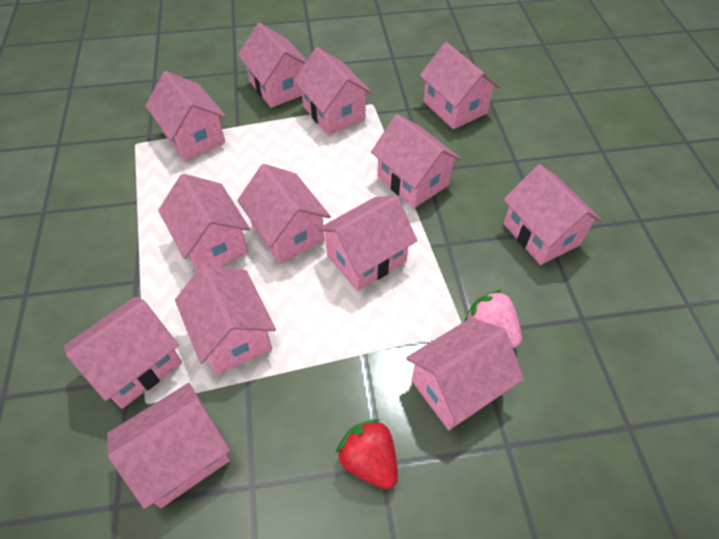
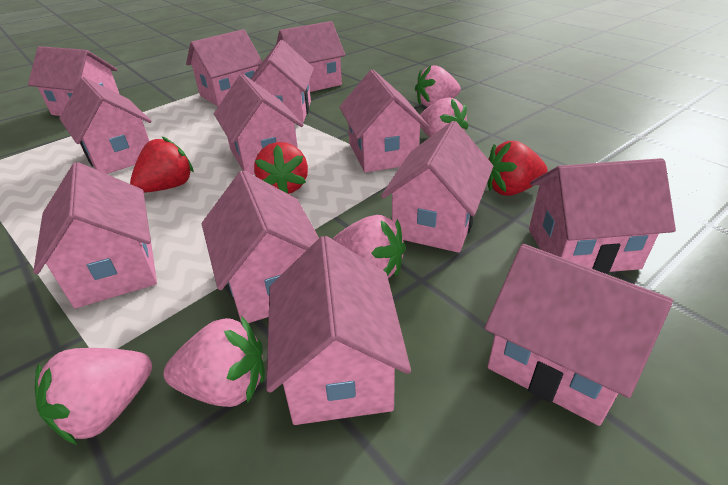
pink strawberry: [464,290,522,348] = 1 -> [35,348,152,445] [163,316,265,407] [333,215,406,278] [415,65,461,107] [418,98,469,137] = 5
red strawberry: [336,419,398,489] = 1 -> [130,137,194,193] [254,142,308,194] [487,141,548,196] = 3

